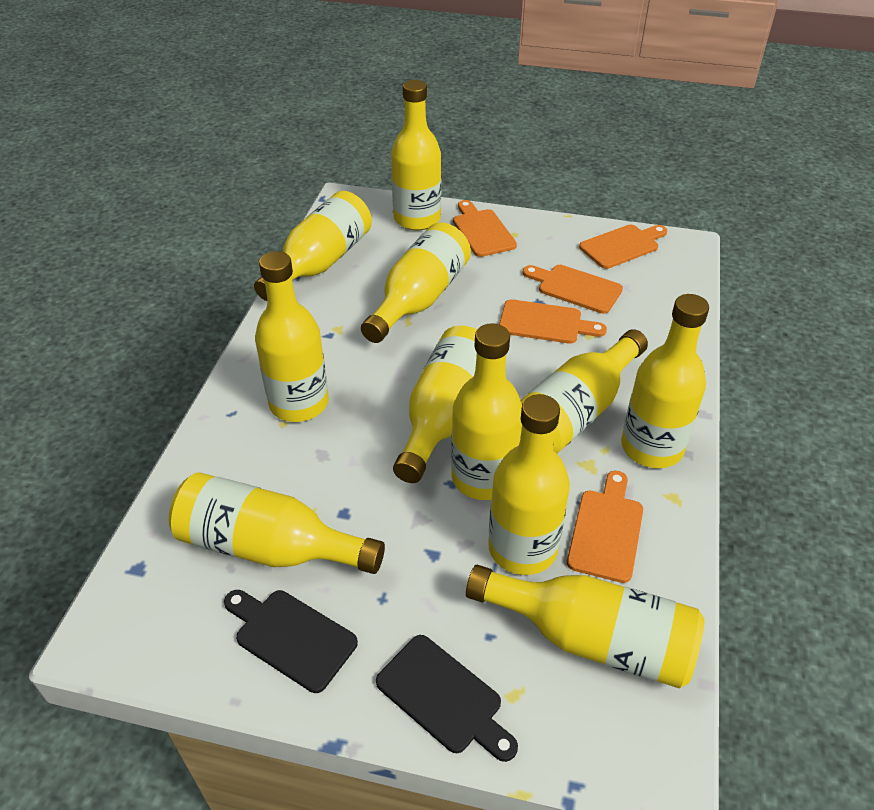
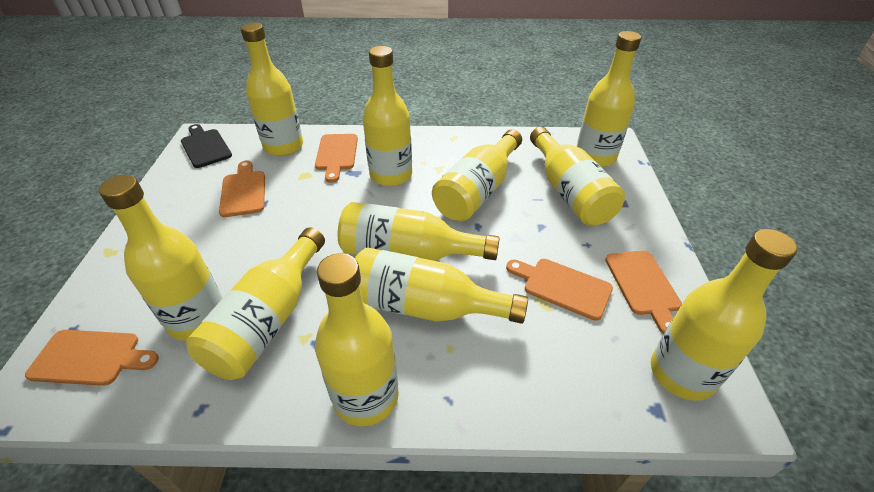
black cutting board: [224,590,358,693] [376,635,518,762] = 2 -> [181,124,232,168] = 1

